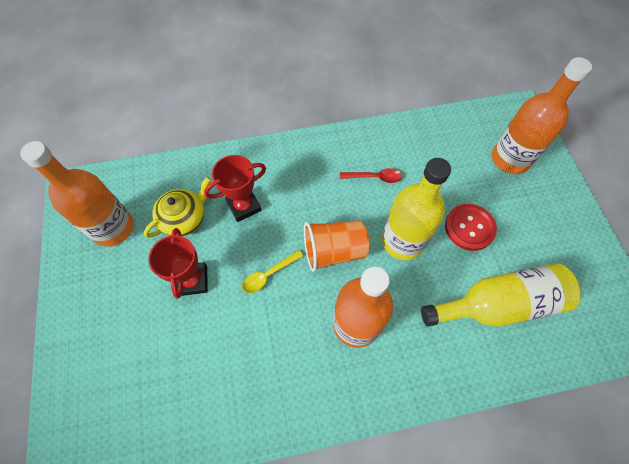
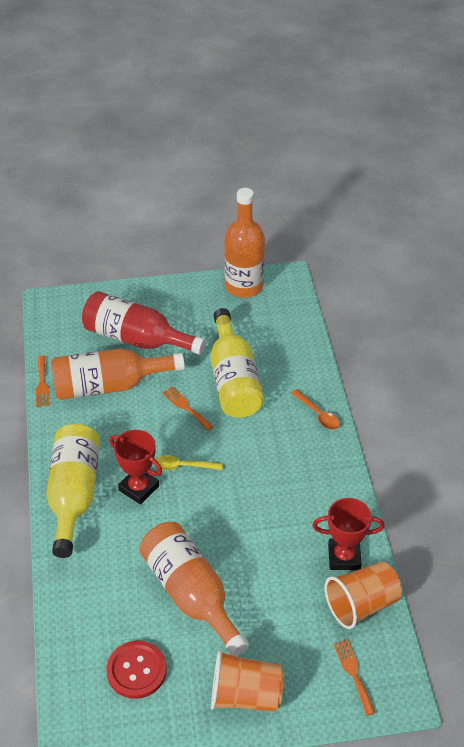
orange cup: [304,220,370,272] = 1 -> [211,650,284,711] [325,561,402,629] = 2
orange fork: none = 0 -> [36,355,49,407] [162,387,214,431] [333,639,376,716] = 3
orange spoon: none = 0 -> [291,389,340,430] = 1
red bottle: none = 0 -> [82,291,206,355] = 1
red spoon: [340,168,402,183] = 1 -> none = 0
yellow teapot: [144,177,211,238] = 1 -> none = 0

